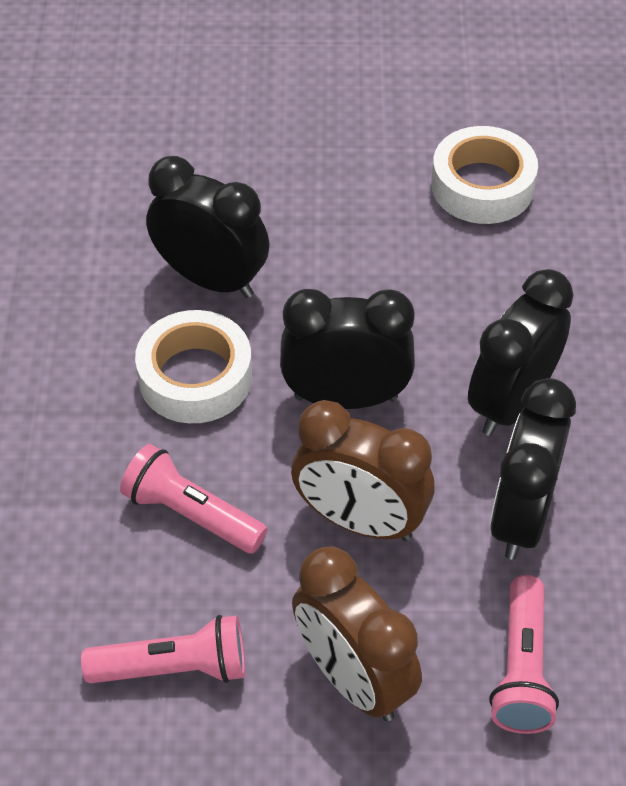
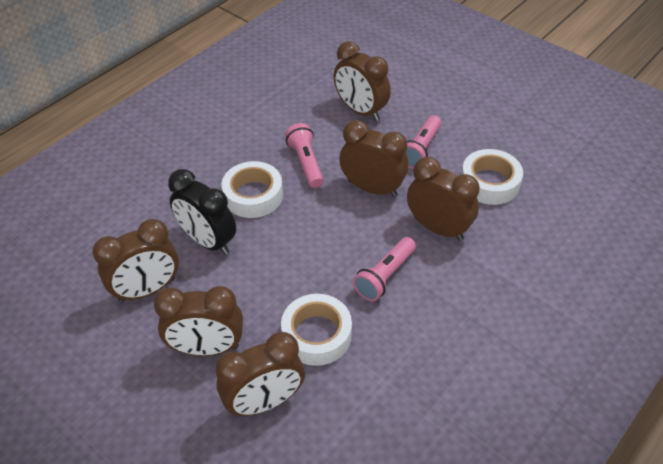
black clock: [146,156,269,298] [280,289,415,409] [468,269,573,436] [490,378,576,560] = 4 -> [168,169,236,255] = 1
brown clock: [291,400,435,541] [292,546,422,721] = 2 -> [92,219,179,302] [154,286,243,356] [215,332,305,416] [334,41,391,121] [340,120,409,197] [407,157,479,241] = 6
white tape: [135,310,252,423] [431,126,538,224] = 2 -> [221,161,283,218] [281,294,352,366] [461,149,523,205] = 3

